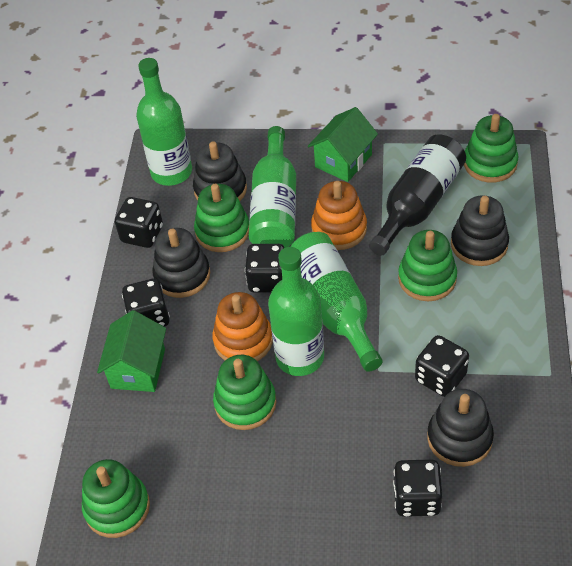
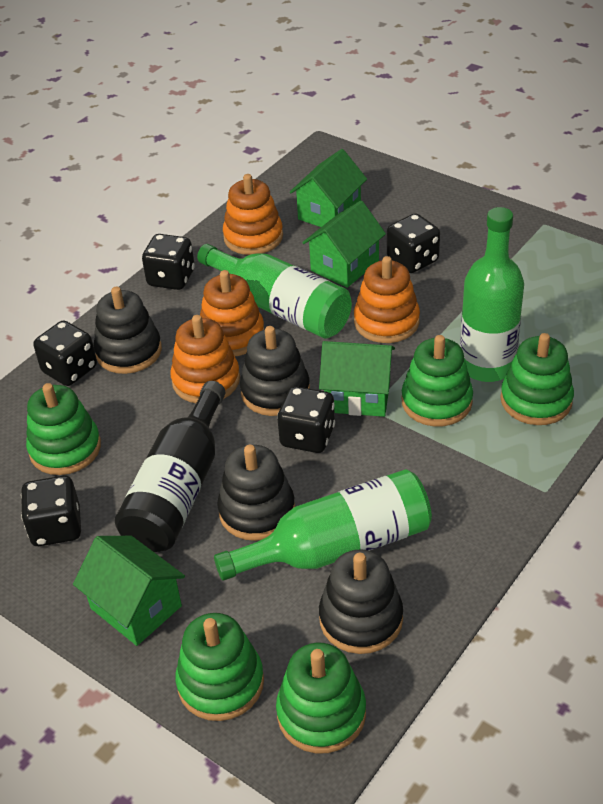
green bottle: [136,58,192,186] [249,126,296,248] [268,247,324,376] [291,232,383,372] = 4 -> [197,244,352,339] [214,469,432,581] [460,207,524,382] = 3
green house: [97,310,166,392] [308,107,378,182] = 2 -> [73,536,185,646] [290,149,367,227] [302,201,386,288] [319,341,395,417] = 4
orange stacking toy: [212,292,273,361] [311,181,367,250] = 2 -> [170,315,240,403] [200,270,264,356] [223,174,283,255] [354,256,420,343] = 4

